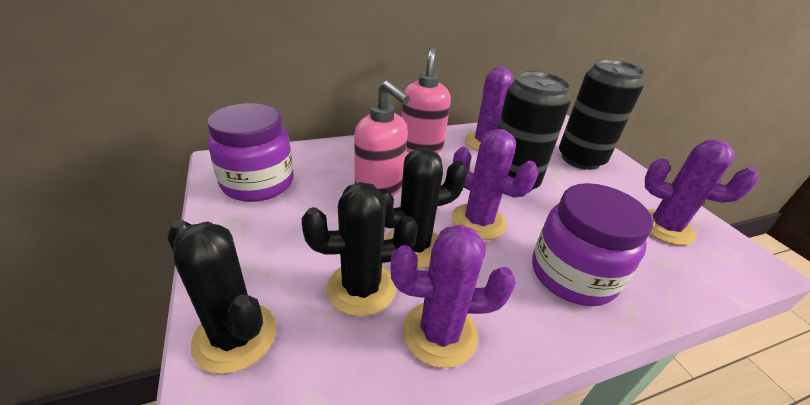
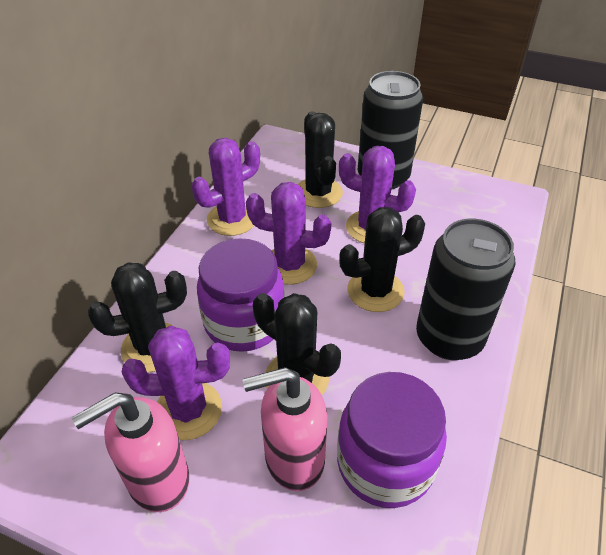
black cactus: [167,220,276,374] [302,182,418,316] [379,148,467,269] = 3 -> [88,263,187,372] [253,293,341,395] [298,111,343,208] [339,207,425,312] = 4

